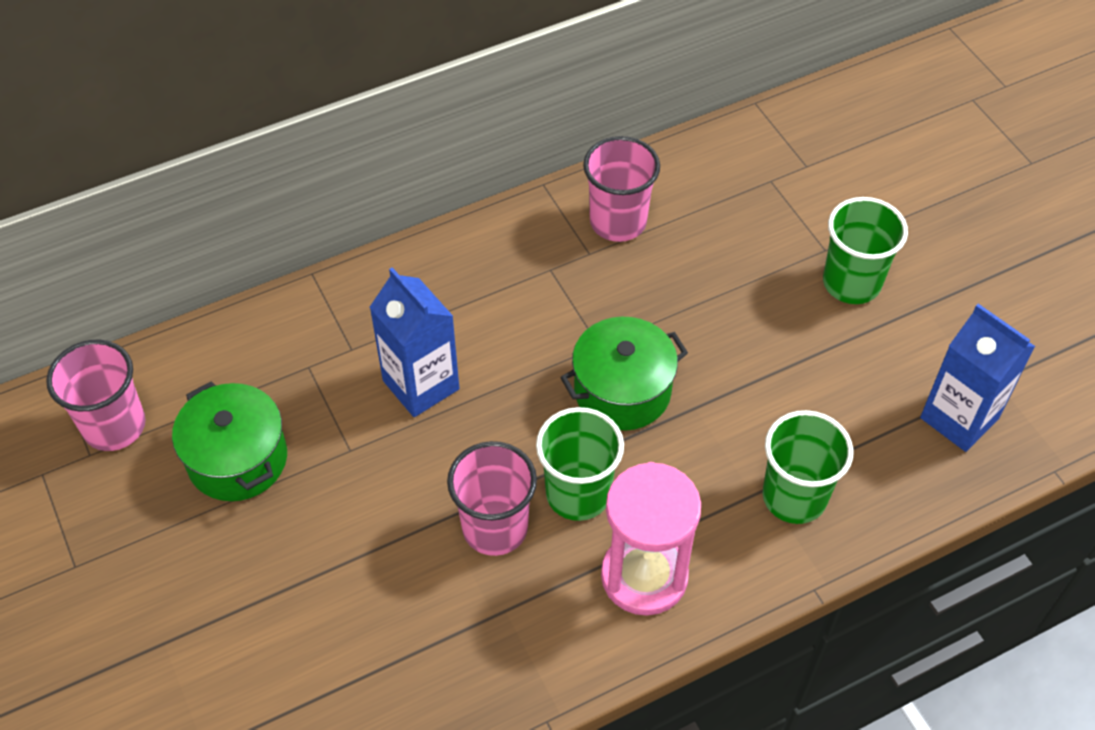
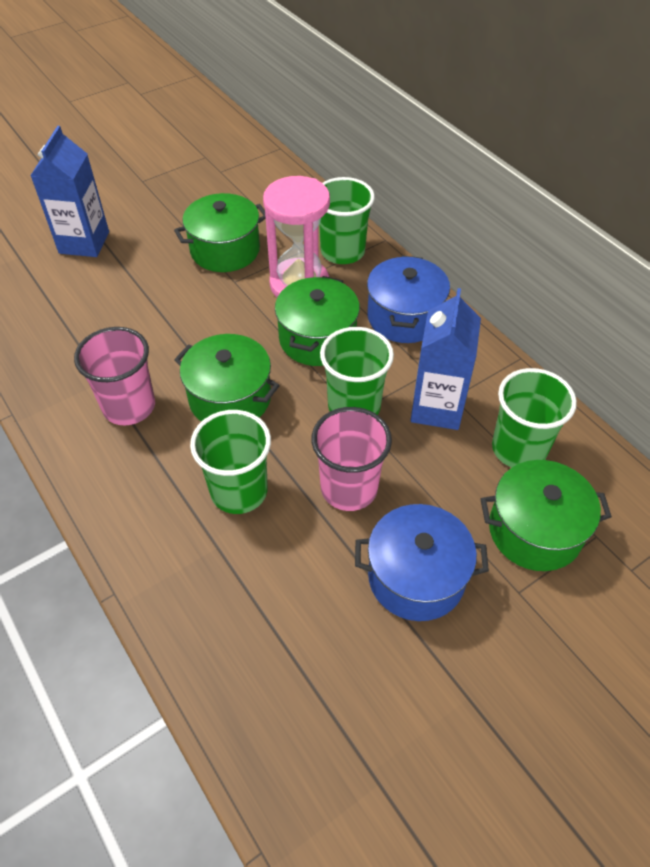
blue pot: none = 0 -> [355,504,489,621] [367,256,450,343] = 2
green cup: [536,407,624,521] [763,410,854,524] [823,197,908,304] = 3 -> [190,410,271,514] [319,177,375,264] [320,327,394,415] [492,368,577,467] = 4
green pot: [172,381,287,501] [560,317,688,430] = 2 -> [174,193,266,272] [174,334,280,422] [275,276,360,366] [480,460,612,571] = 4
pink cup: [46,340,145,451] [447,441,537,556] [583,136,660,242] = 3 -> [74,327,155,425] [311,407,392,511] = 2

